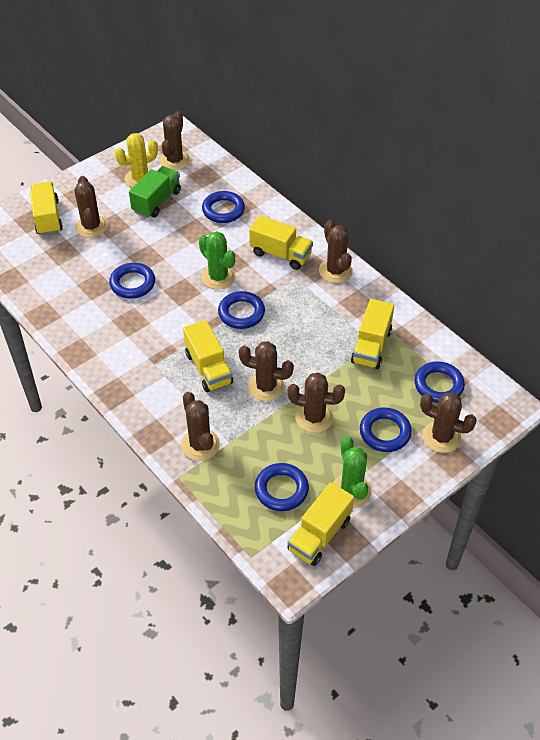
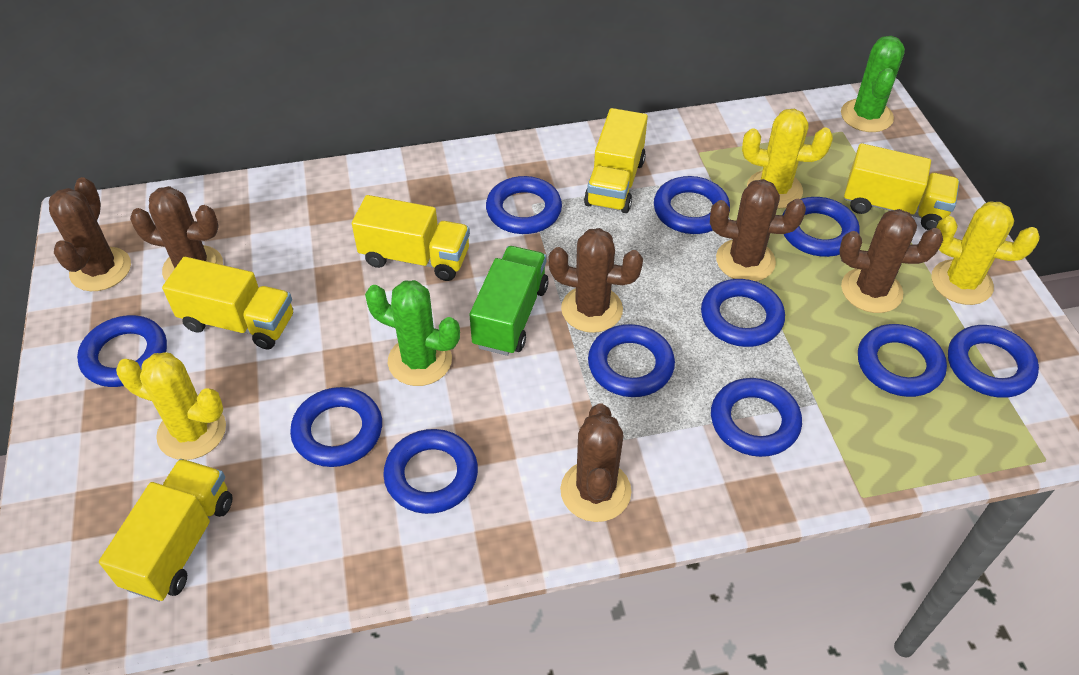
blue ring: [109,263,155,299] [202,191,245,223] [218,291,265,329] [255,463,309,511] [360,407,412,452] [415,361,465,403] = 6 -> [77,315,167,387] [290,387,382,467] [383,429,478,514] [486,176,562,234] [588,324,675,397] [654,176,730,234] [701,279,785,347] [711,378,802,457] [783,197,860,257] [858,324,947,397] [948,325,1039,398] = 11
brown cactus: [74,176,108,238] [160,111,190,170] [181,392,220,461] [239,341,294,401] [287,373,345,433] [319,220,353,283] [420,393,477,453] = 7 -> [49,177,131,291] [130,186,223,281] [548,228,643,333] [560,403,632,522] [710,179,806,281] [840,209,943,313] = 6
yellow cactus: [115,133,158,188] = 1 -> [116,352,226,460] [742,109,833,209] [931,202,1040,305] = 3

